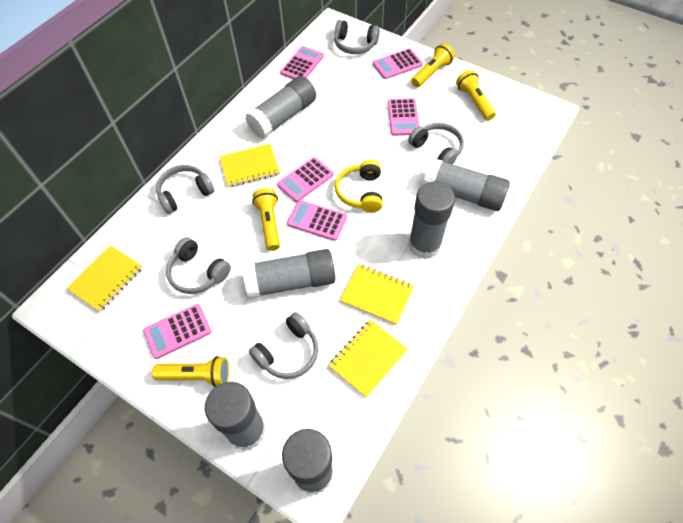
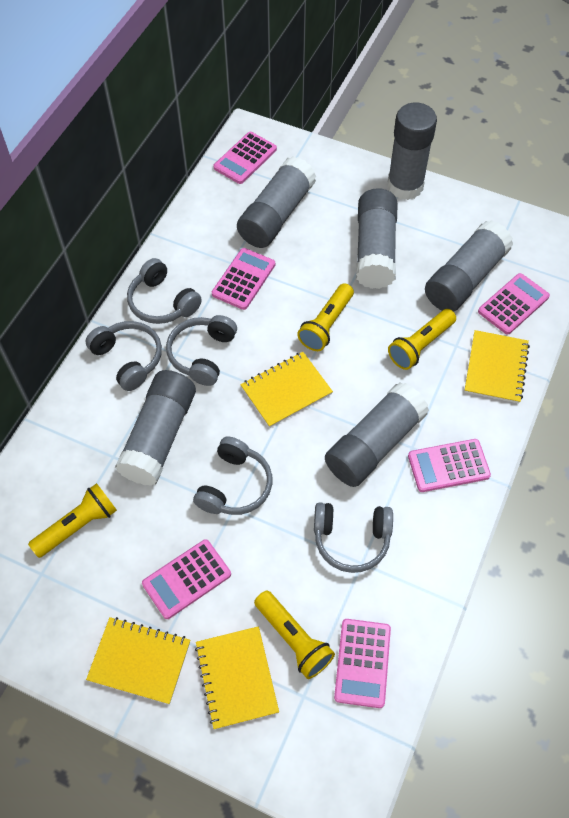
yellow headphones: [335,160,383,213] = 1 -> none = 0

